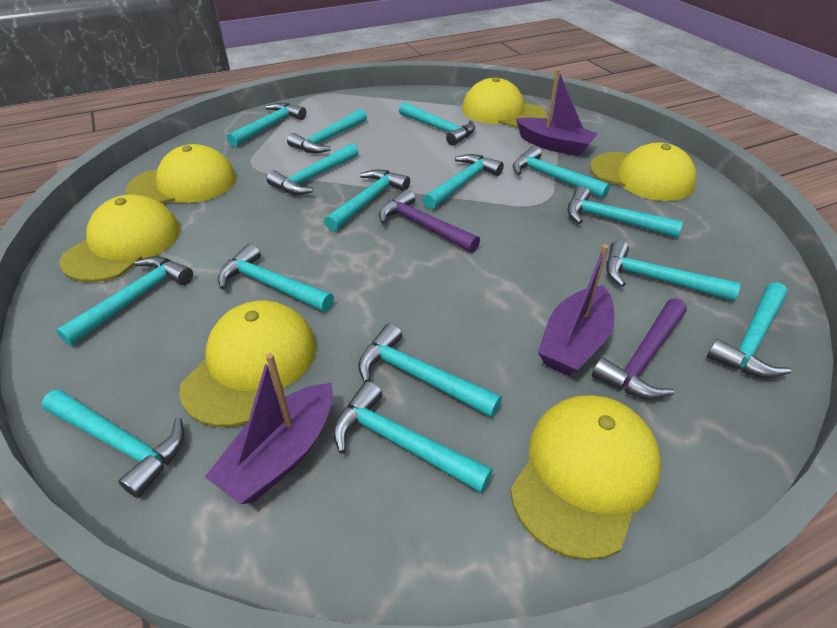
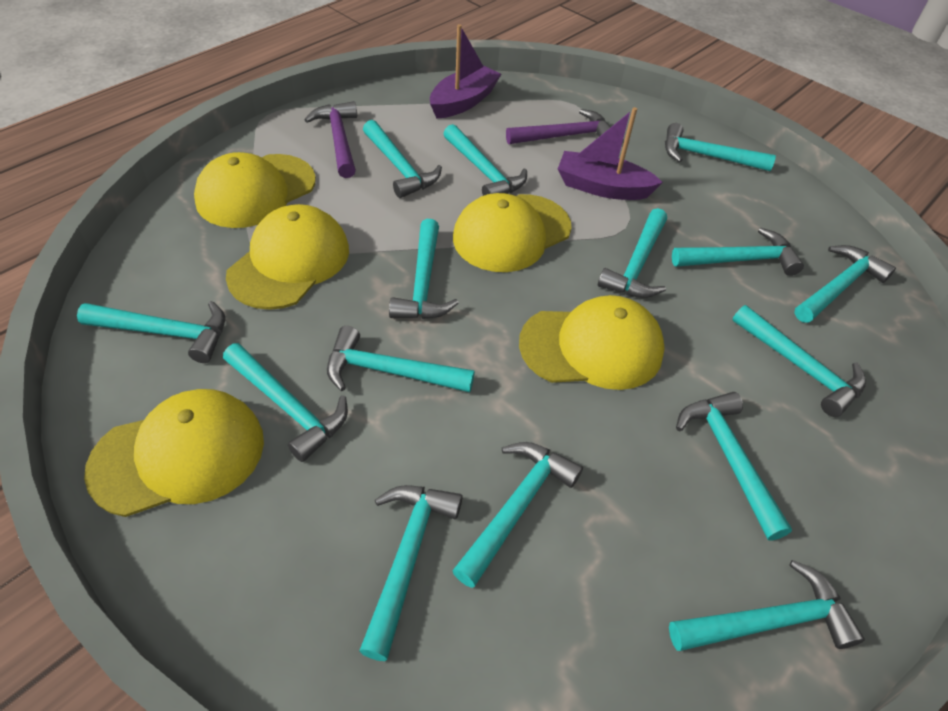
purple boat: [205,353,333,504] [516,69,598,156] [538,244,615,376] = 3 -> [430,24,501,118] [558,107,663,200] = 2
yellow cap: [60,195,180,282] [126,144,236,203] [179,301,316,427] [462,77,547,128] [510,395,661,560] [590,142,697,201] = 6 -> [84,389,264,517] [194,152,316,228] [226,204,349,310] [453,193,571,272] [519,295,665,390] = 5

